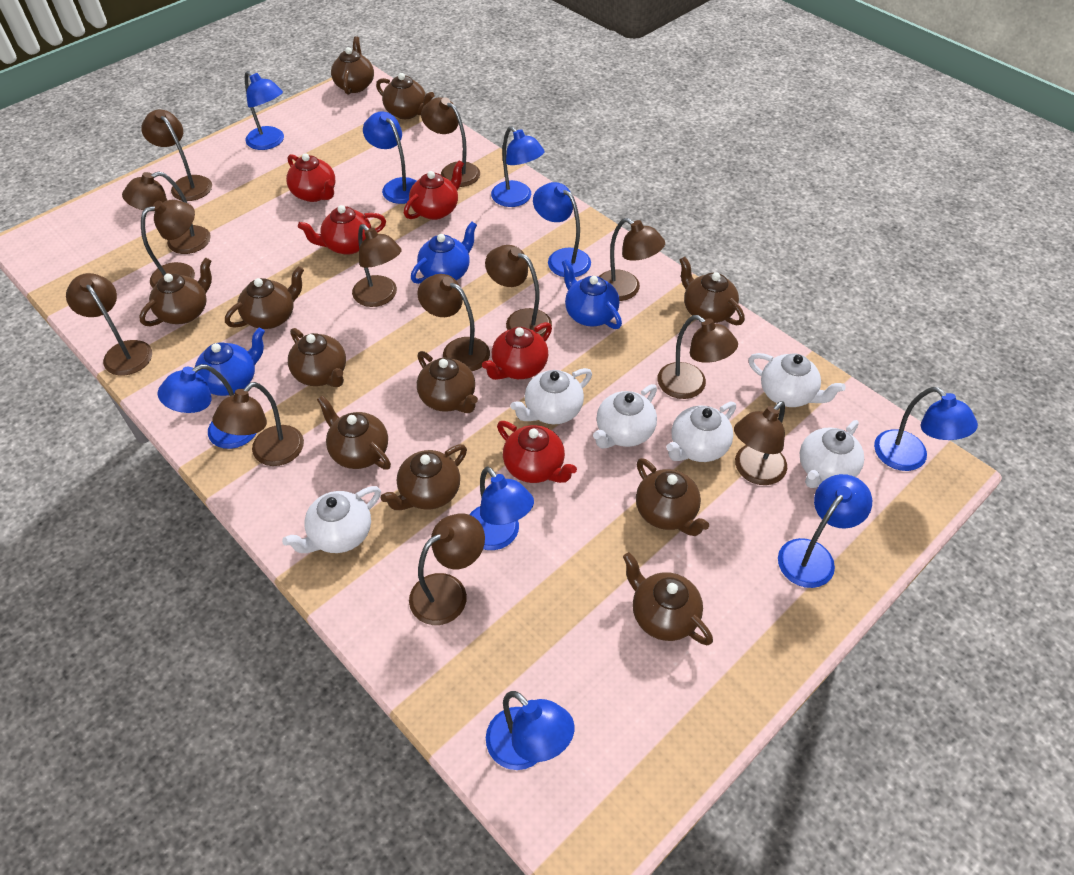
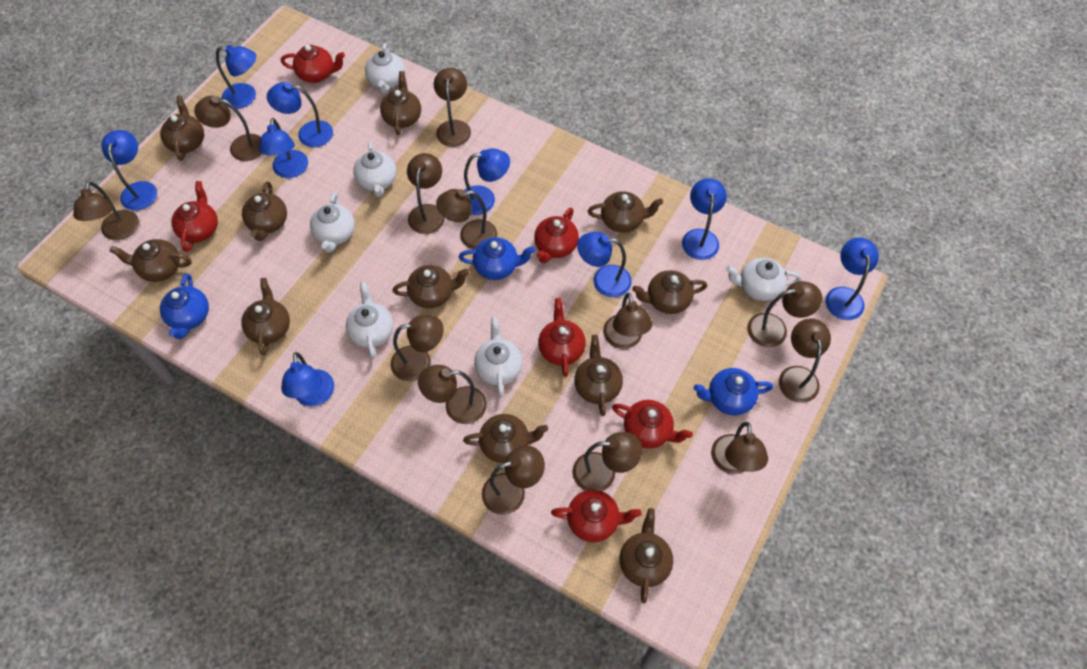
red teapot: [286,154,335,202] [298,205,386,255] [404,160,464,220] [482,322,552,380] [497,421,577,483] = 5 -> [171,181,218,252] [281,45,345,83] [534,207,579,263] [538,298,586,377] [551,490,641,542] [612,400,693,449] = 6

